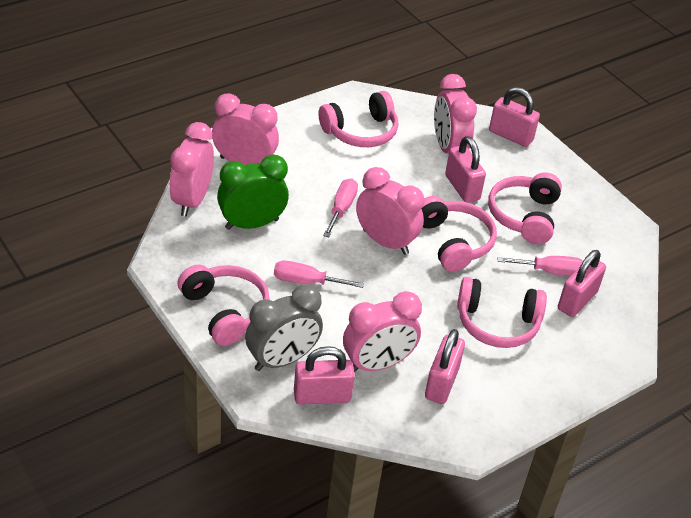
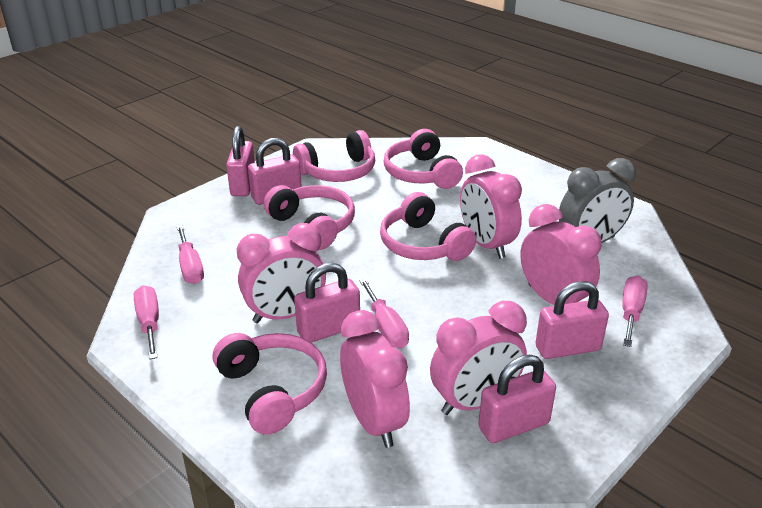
green clock: [217,154,289,230] = 1 -> none = 0
pink screwdriver: [274,261,364,288] [323,178,358,237] [497,256,583,276] = 3 -> [134,285,159,359] [177,225,204,284] [359,278,409,348] [622,276,648,347] = 4

